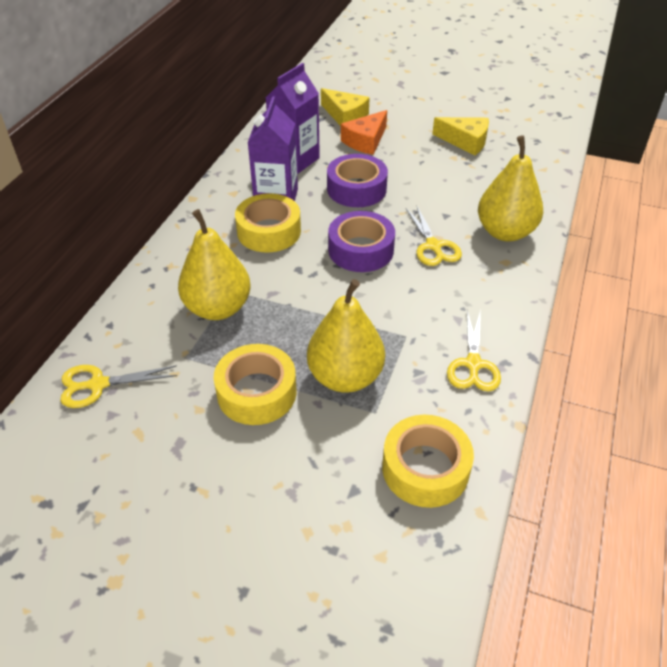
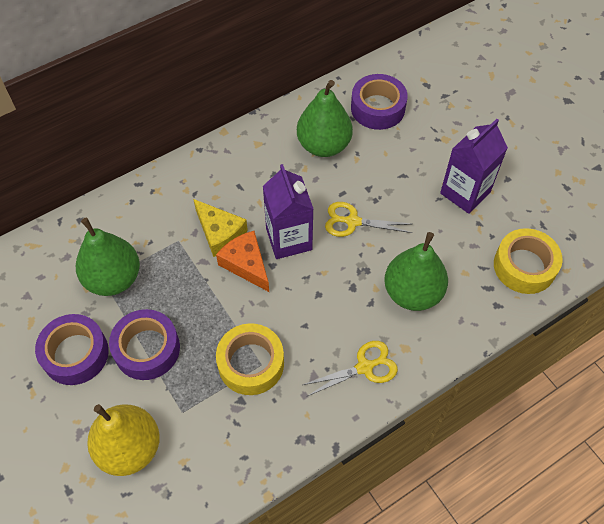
green pear: none = 0 -> [76,218,140,296] [297,80,353,157] [384,232,448,311] = 3
purple tape: [327,154,388,207] [328,211,395,272] = 2 -> [35,314,109,385] [109,309,180,380] [351,74,408,130] = 3
yellow cheese: [321,88,370,126] [432,117,489,155] = 2 -> [193,199,248,257] = 1
yellow pear: [178,209,251,320] [307,279,385,393] [478,136,543,241] = 3 -> [87,404,160,476] = 1
yellow scissors: [60,365,177,408] [406,205,462,266] [447,310,501,392] = 3 -> [303,341,398,397] [325,202,412,237] = 2
yellow tape: [214,344,297,425] [235,193,301,253] [382,415,474,508] = 3 -> [216,323,284,395] [494,228,563,294] = 2

